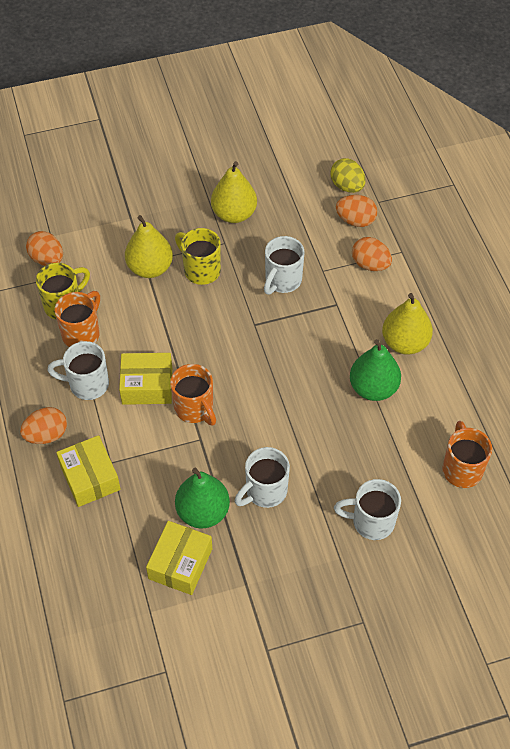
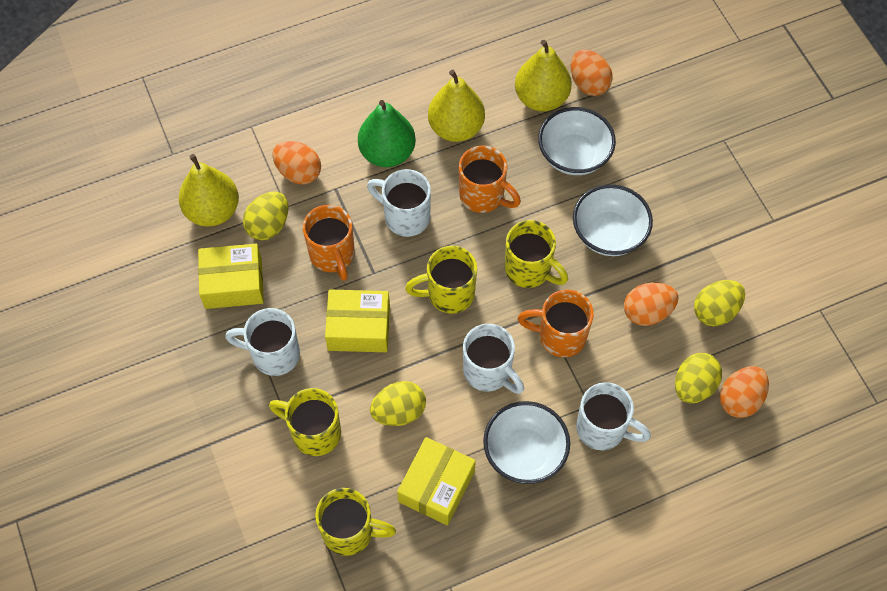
green pear: [175,468,230,528] [350,339,401,401] = 2 -> [358,100,416,167] = 1
white bowl: none = 0 -> [483,401,570,484] [538,107,616,175] [573,184,653,256] = 3
yellow egg: [330,158,366,193] = 1 -> [243,191,289,240] [370,381,426,426] [675,353,722,403] [694,280,745,326] = 4
yellow mug: [36,263,90,320] [175,228,221,285] = 2 -> [269,388,341,456] [315,488,396,556] [405,246,477,314] [505,220,568,288] = 4

